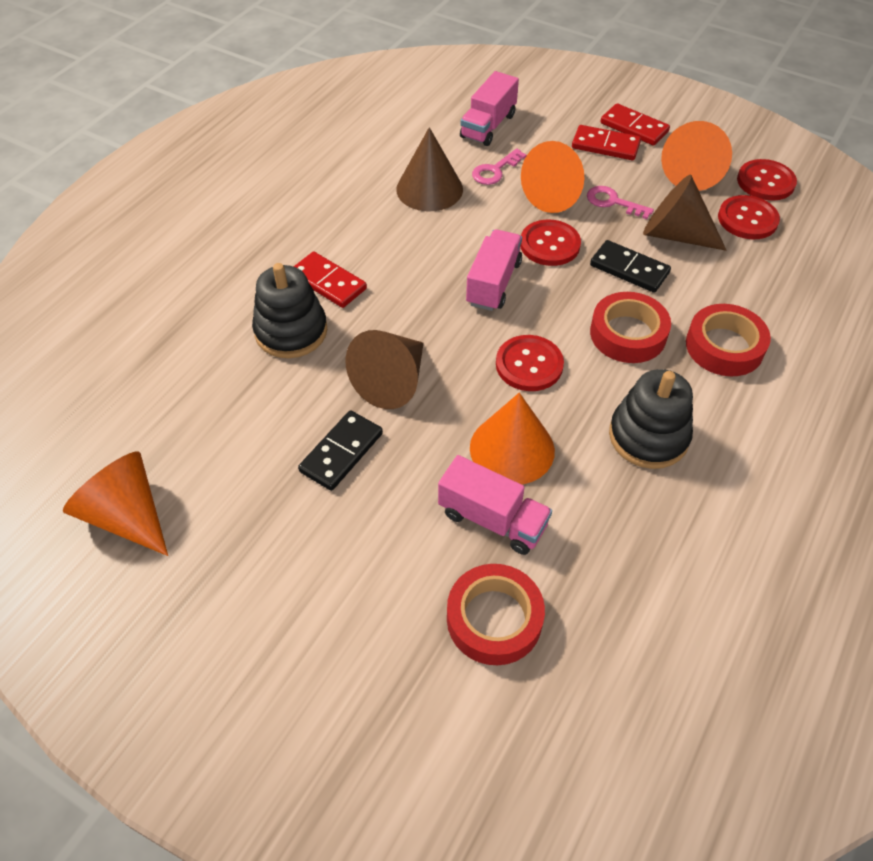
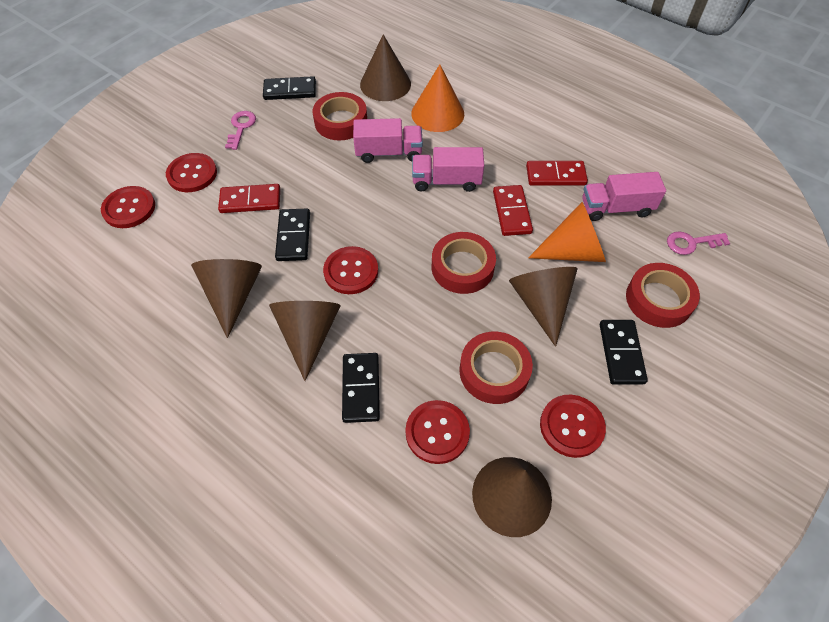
black domino: [298,410,383,491] [590,240,671,293] = 2 -> [263,76,316,100] [275,209,310,261] [342,353,380,423] [600,320,648,384] = 4
black stacking toy: [252,263,327,358] [609,369,693,469] = 2 -> none = 0
brown cone: [345,330,424,409] [396,127,463,211] [643,175,726,251] = 3 -> [191,259,262,338] [269,301,341,381] [360,34,411,101] [472,457,552,537] [509,267,578,347] = 5
orange cone: [63,451,168,556] [470,393,555,485] [521,141,584,213] [661,121,732,191] = 4 -> [411,64,464,132] [528,202,606,262] = 2
red button: [496,335,564,391] [520,219,581,266] [718,195,780,239] [737,159,797,201] = 4 -> [101,186,155,228] [166,153,217,192] [323,246,378,294] [405,400,470,464] [540,395,606,458] = 5
red tape: [447,564,545,665] [590,292,671,363] [686,304,771,376] = 3 -> [313,92,367,140] [432,232,496,294] [459,332,533,404] [626,263,700,328] = 4

